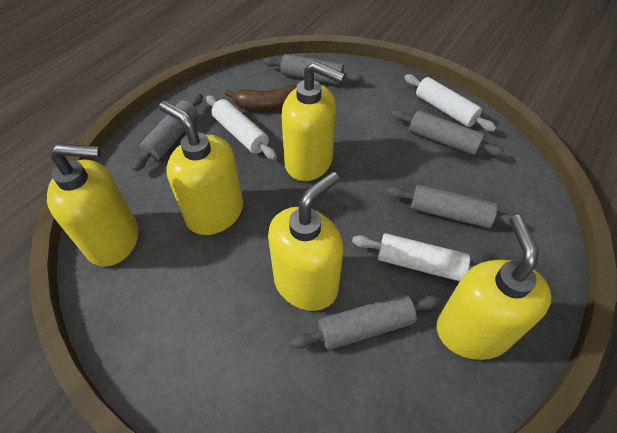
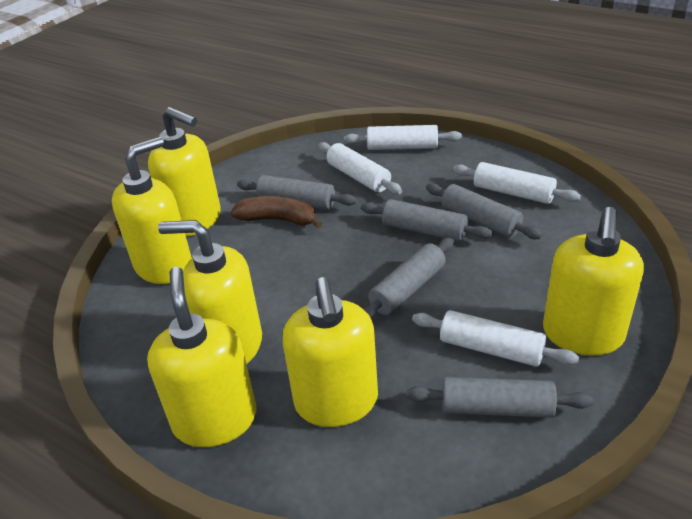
white rolling pin: [206,95,277,160] [352,233,474,281] [404,74,497,132] = 3 -> [318,142,402,194] [344,125,462,150] [412,310,579,367] [453,162,581,204] = 4
yellow soap dispenser: [47,143,139,266] [159,101,243,235] [268,172,343,311] [281,61,345,181] [436,215,552,360] = 5 -> [112,137,192,284] [147,267,256,447] [148,107,221,236] [158,220,262,364] [282,277,378,427] [543,207,644,356] = 6

